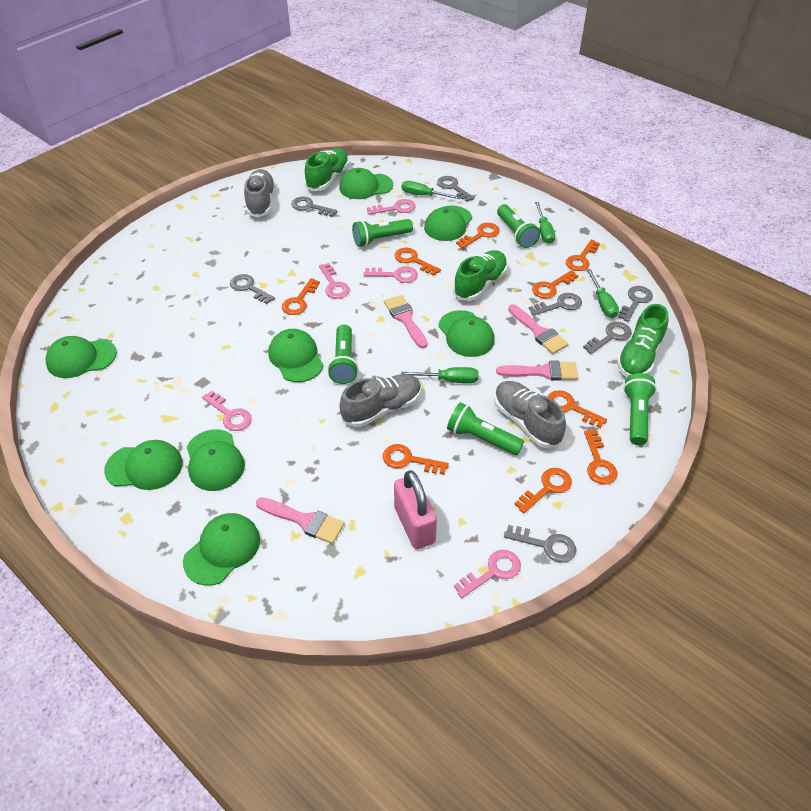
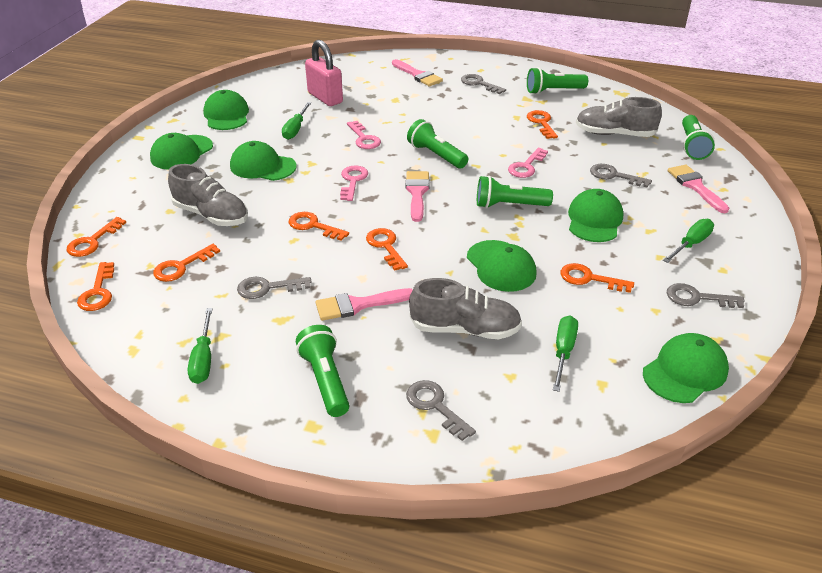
green cap: [46,336,117,378] [104,440,183,490] [183,513,260,586] [187,429,245,491] [268,329,324,382] [339,168,393,199] [424,206,472,241] [438,310,495,357] = 8 -> [150,133,213,170] [203,90,249,130] [230,141,297,181] [467,240,537,292] [568,189,623,242] [643,333,729,403] = 6
green shoe: [305,148,349,191] [453,250,508,301] [617,304,669,378] = 3 -> none = 0
grey key: [230,274,275,304] [291,197,338,217] [437,176,475,202] [504,525,576,563] [529,293,582,316] [583,322,632,354] [618,286,653,322] = 7 -> [237,277,312,299] [406,380,476,441] [461,74,506,94] [590,164,652,188] [667,283,744,308] = 5
orange key: [282,278,320,315] [383,444,449,474] [394,248,441,276] [456,223,500,249] [515,468,572,513] [532,270,578,299] [548,390,607,428] [566,239,600,271] [584,430,617,484] = 9 -> [66,217,126,257] [77,262,114,311] [153,244,220,282] [289,212,349,241] [366,228,408,271] [527,110,558,139] [561,263,634,293] = 7
pink key: [202,391,252,431] [319,263,350,299] [364,266,418,283] [367,199,416,215] [454,550,521,598] = 5 -> [340,166,368,201] [347,121,381,149] [508,148,548,178] = 3

